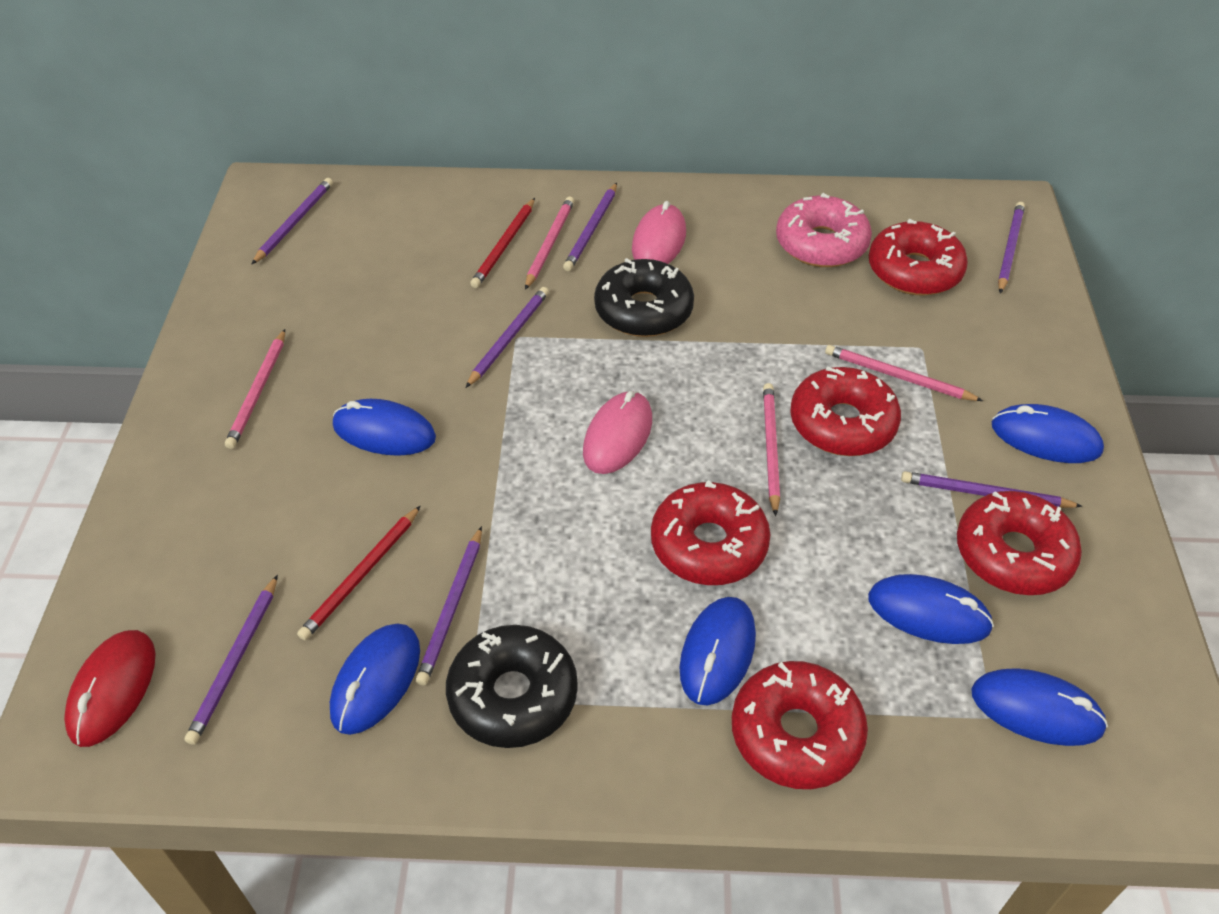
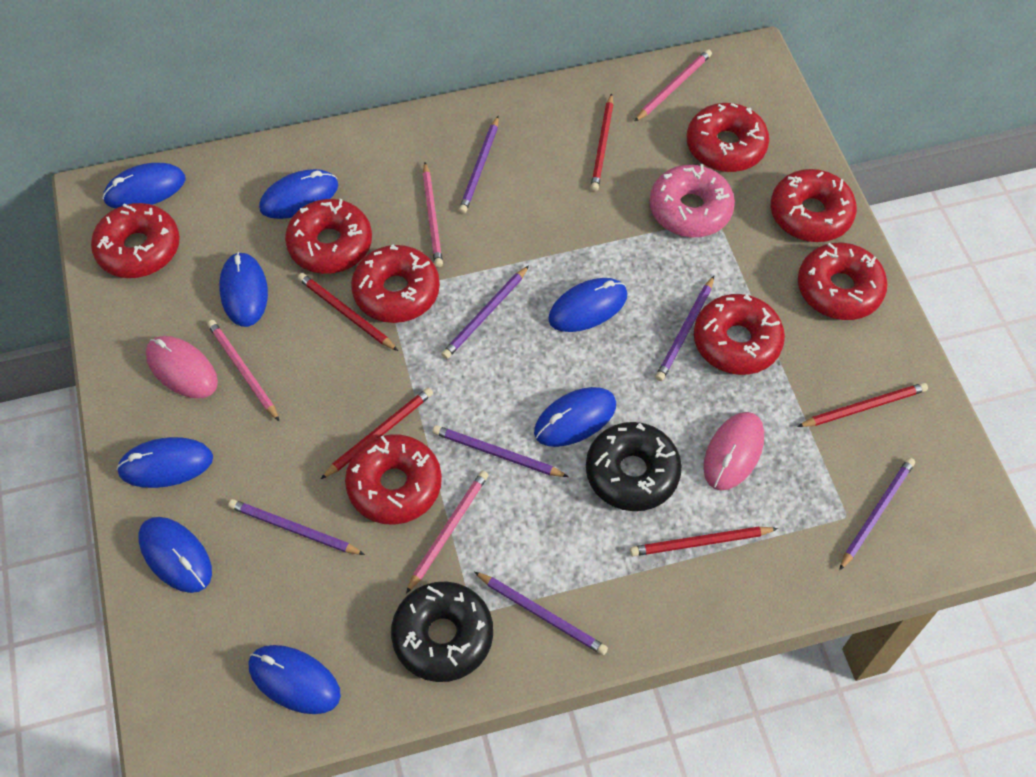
blue mouse: [330,624,420,735] [333,399,436,456] [679,597,756,706] [868,574,994,644] [971,668,1108,746] [992,404,1104,463] = 6 -> [102,163,185,208] [116,437,213,488] [138,517,212,593] [219,252,268,327] [248,645,341,714] [259,169,338,219] [534,387,616,447] [548,278,627,332] = 8
red donut: [651,480,770,585] [732,661,868,789] [790,366,901,456] [869,219,968,296] [957,491,1082,595] = 5 -> [91,203,180,278] [285,199,372,274] [345,434,442,525] [351,244,440,323] [687,103,769,172] [694,294,785,375] [771,169,857,242] [798,243,888,320] = 8
red mouse: [64,630,155,747] = 1 -> none = 0
red pencil: [297,506,420,640] [470,198,535,288] = 2 -> [298,273,398,351] [321,388,433,479] [590,93,613,191] [630,526,778,556] [797,382,928,427] = 5

